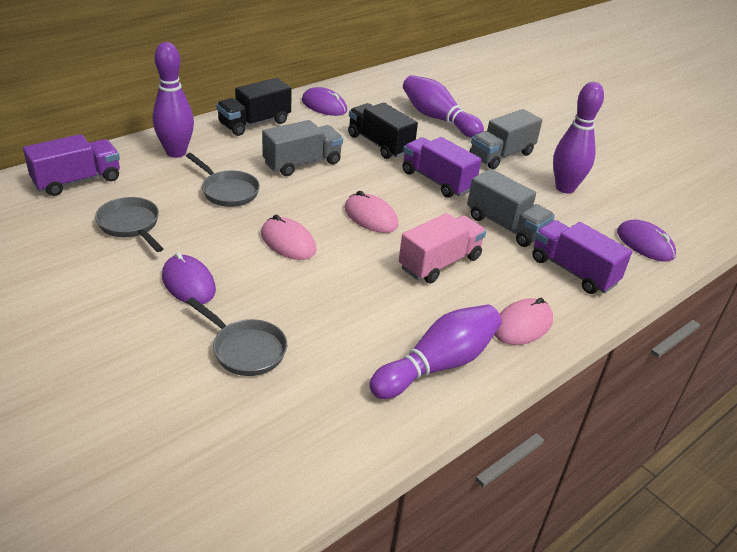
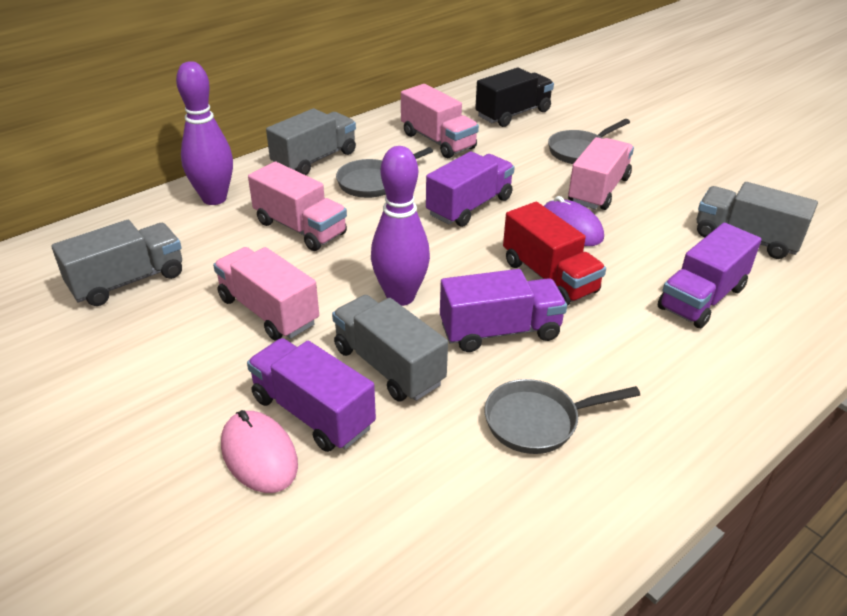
black truck: [216,78,292,136] [348,102,418,159] = 2 -> [475,68,554,127] = 1
grey truck: [262,120,343,176] [467,169,555,247] [469,109,542,169] = 3 -> [51,220,182,306] [266,108,356,175] [332,295,448,402] [697,182,818,259] = 4
pink mouse: [261,215,316,260] [344,191,398,233] [494,298,553,345] = 3 -> [221,410,298,493] = 1
pink truck: [399,213,486,284] = 1 -> [213,247,319,340] [248,162,347,251] [401,84,479,158] [568,137,634,210] = 4
purple bowling pin: [153,42,194,158] [369,305,502,399] [403,75,484,138] [553,82,604,193] = 4 -> [176,61,233,205] [371,146,430,306] = 2
purple mouse: [162,252,216,304] [302,87,347,116] [617,220,676,261] = 3 -> [544,196,604,246] = 1
purple truck: [23,134,120,196] [402,137,482,198] [532,220,632,294] = 3 -> [247,338,376,452] [426,151,515,227] [440,269,567,352] [658,223,761,328] = 4
red truck: none = 0 -> [503,202,606,306] = 1

